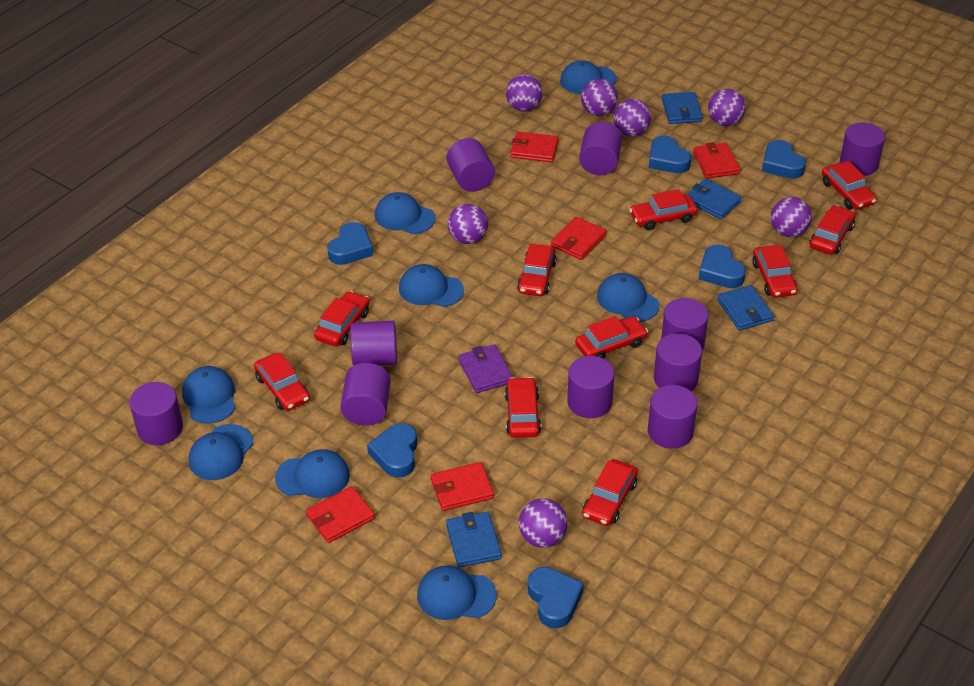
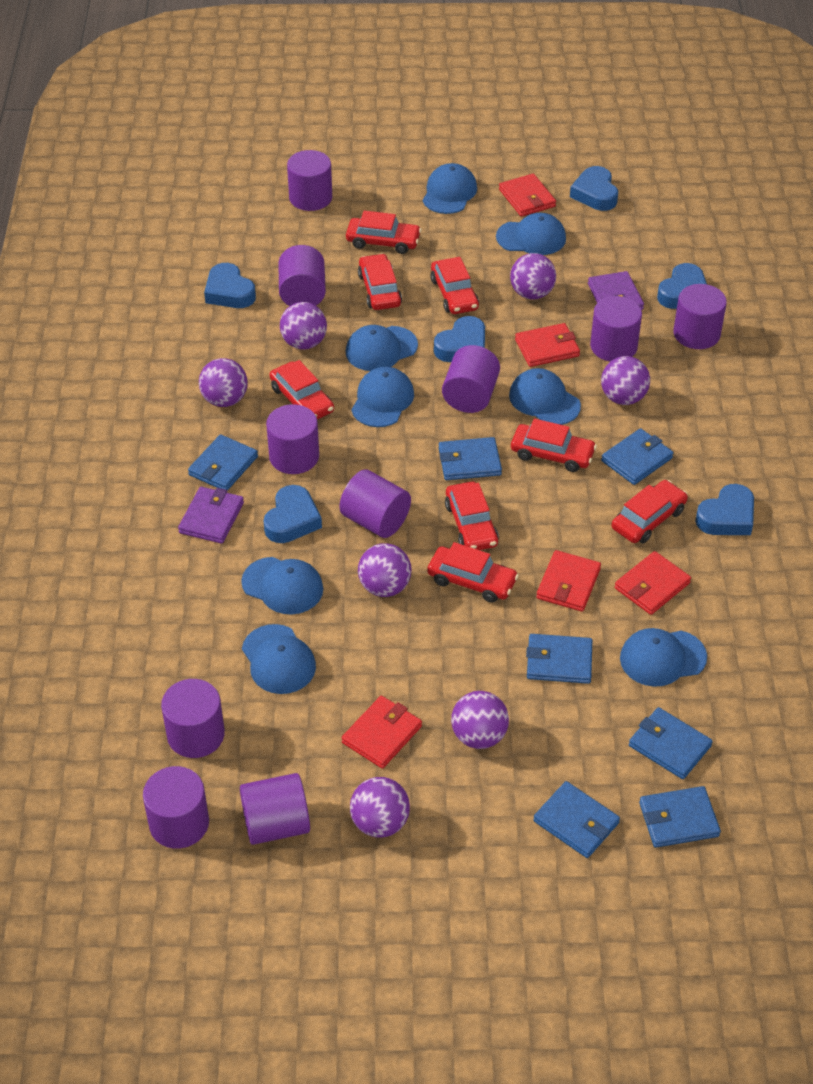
blue wallet: [446,511,502,567] [662,92,703,124] [687,179,742,219] [717,285,774,331] = 4 -> [188,434,258,490] [439,437,502,480] [526,634,592,684] [533,781,620,858] [601,428,673,485] [629,707,713,779] [639,786,721,848] = 7
purple wallet: [458,344,513,393] = 1 -> [178,487,244,544] [588,271,644,310] = 2
red car: [254,353,310,411] [314,291,370,346] [505,377,541,438] [517,244,557,296] [575,316,648,359] [582,459,638,526] [629,189,698,230] [752,245,797,298] [809,205,856,255] [822,161,876,210] = 10 -> [269,360,334,419] [346,211,421,254] [358,254,402,310] [427,542,519,603] [430,257,479,314] [445,482,499,550] [511,419,597,472] [612,480,688,543] = 8

